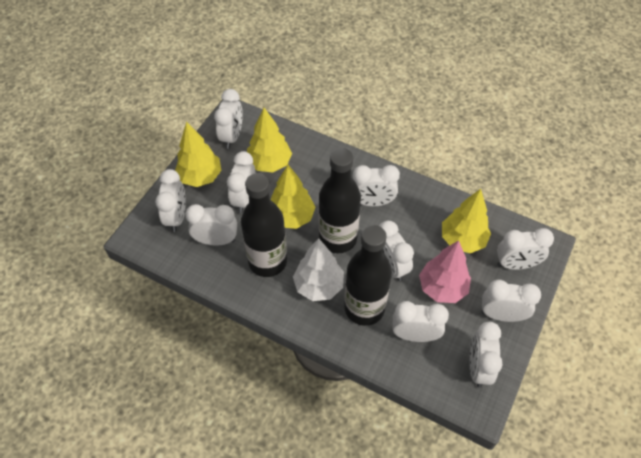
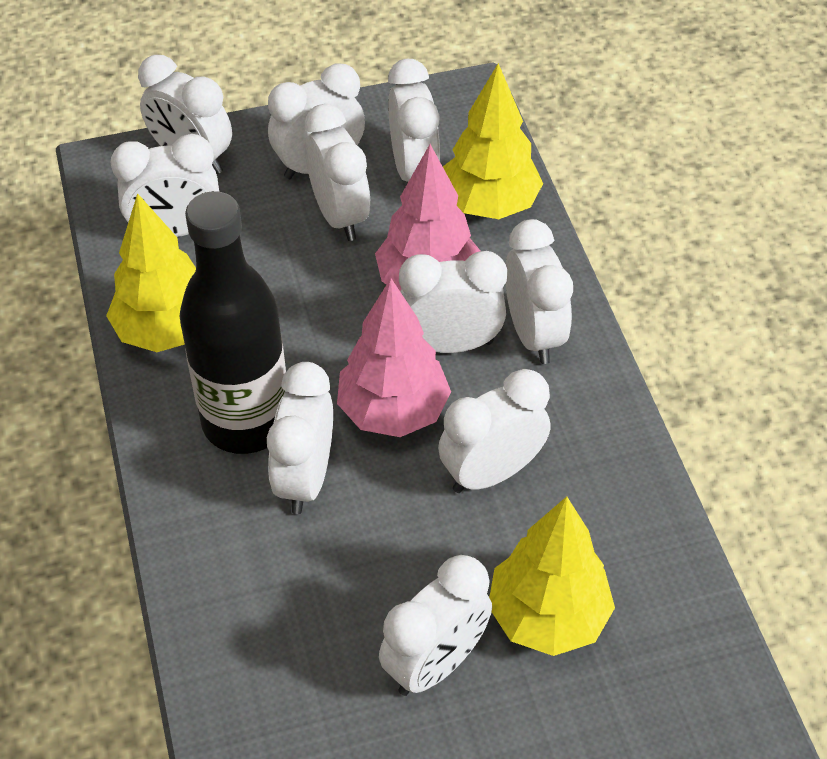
black bottle: [241,173,287,277] [319,148,361,253] [344,225,392,326] = 3 -> [180,191,286,454] = 1
pink tree: [419,240,471,303] = 1 -> [337,278,451,437] [375,144,481,291] = 2
white tree: [293,238,344,301] = 1 -> none = 0
yellow tree: [175,121,222,187] [247,108,292,172] [271,165,315,229] [442,189,491,253] = 4 -> [106,193,196,352] [443,63,543,219] [489,496,615,656] = 3

